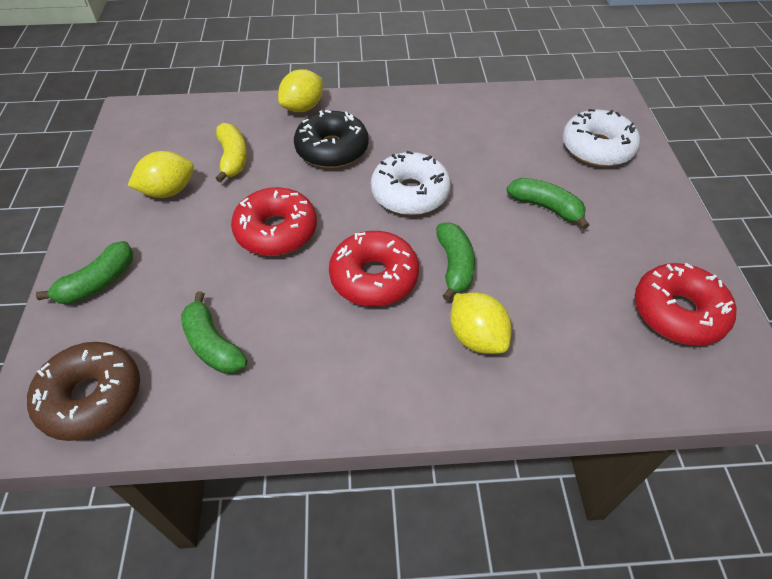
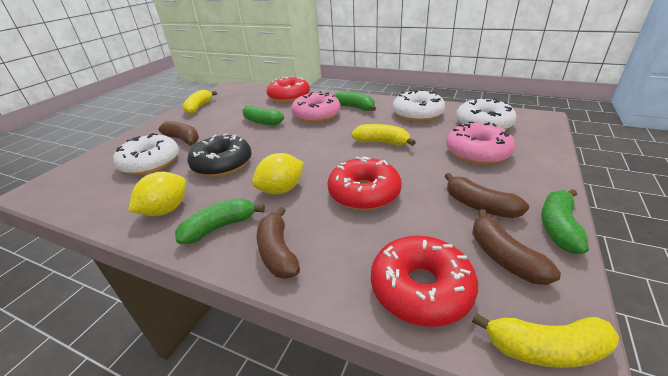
brown banana: none = 0 -> [158,121,199,146] [257,207,300,279] [445,173,529,218] [472,209,561,285] = 4
brown donut: [27,342,140,441] = 1 -> none = 0
pink donut: none = 0 -> [291,91,341,123] [446,121,515,165] = 2
white donut: [371,151,451,215] [563,109,640,167] = 2 -> [113,133,179,175] [392,89,445,122] [456,97,517,130] = 3
yellow banana: [215,123,247,183] = 1 -> [182,90,217,114] [351,124,416,146] [472,313,619,368] = 3
yellow lemon: [128,151,194,198] [278,69,323,112] [450,292,512,354] = 3 -> [128,172,186,216] [252,153,304,194] = 2

